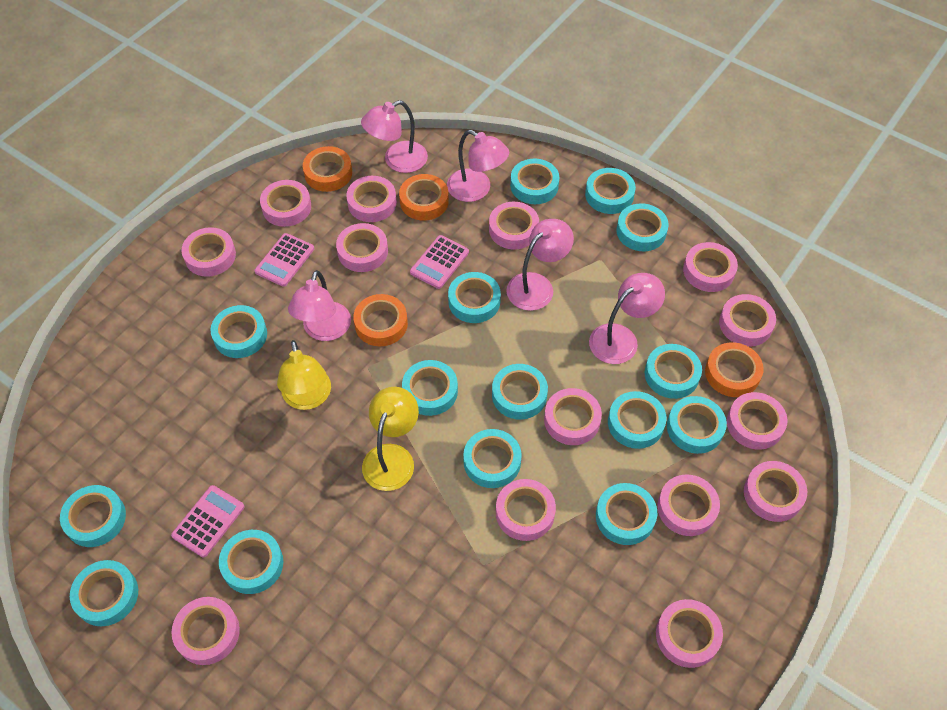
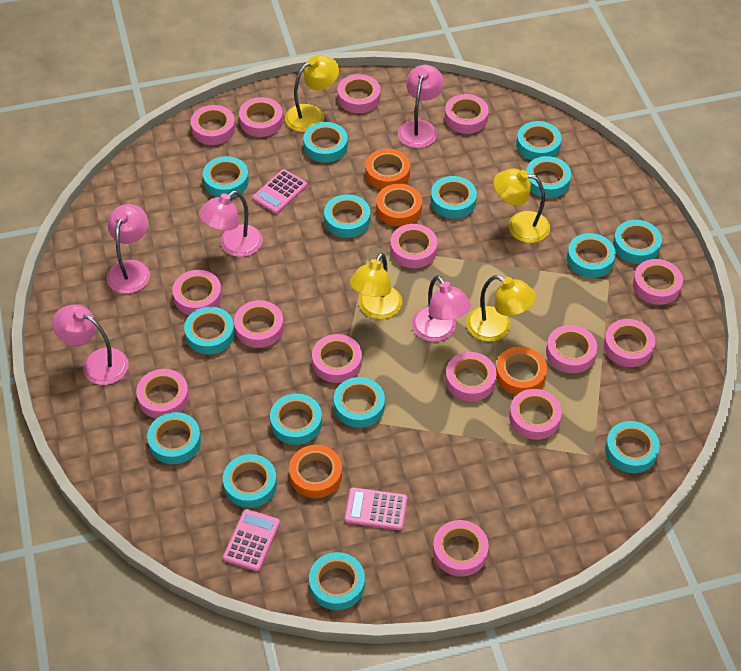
pink tape: [171,597,240,665] [182,227,236,277] [260,180,311,227] [336,223,388,272] [346,176,397,222] [489,202,539,249] [496,479,556,541] [544,388,602,445] [656,599,723,668] [657,475,720,536] [683,242,738,292] [719,294,776,347] [727,392,787,450] [744,461,807,522] = 14 -> [136,369,189,419] [172,270,222,315] [191,105,235,145] [234,300,284,348] [239,97,283,137] [312,334,362,383] [338,74,380,113] [390,224,437,268] [433,520,489,577] [445,94,489,134] [445,352,497,401] [509,389,562,440] [546,325,597,373] [604,319,655,367] [633,259,683,305] = 15
yellow lamp: [277,340,331,410] [362,387,419,491] = 2 -> [285,55,339,132] [350,253,402,319] [466,275,536,342] [494,169,550,243] = 4

